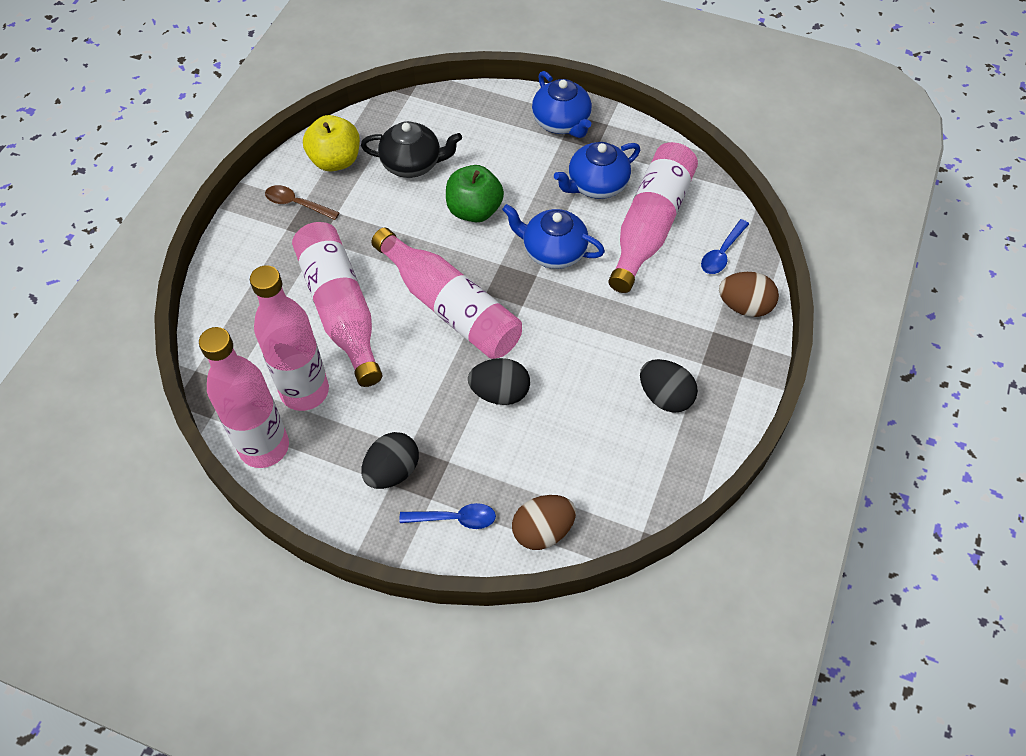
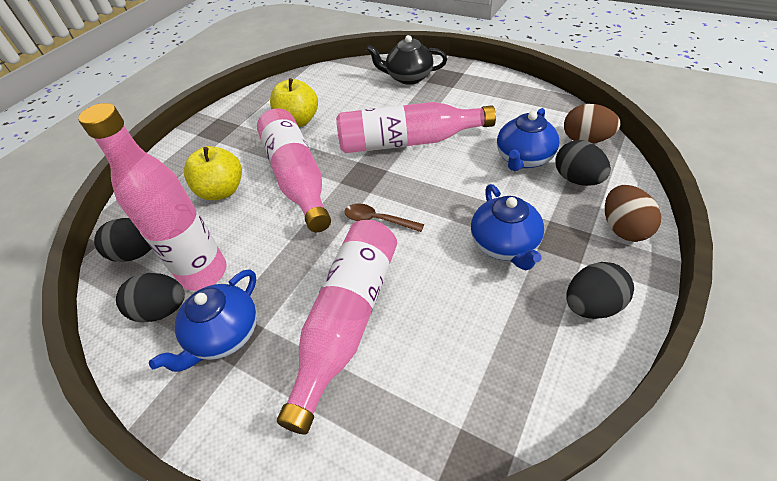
black egg: [362,432,419,489] [468,358,530,405] [640,359,698,413] = 3 -> [94,218,152,262] [116,273,185,323] [555,140,611,186] [566,262,634,319] = 4
blue spoon: [399,503,496,529] [701,219,749,274] = 2 -> none = 0
green apple: [446,165,504,222] = 1 -> none = 0
pink bottle: [199,327,289,468] [250,265,329,411] [292,222,382,387] [371,227,522,359] [608,142,698,293] = 5 -> [78,103,226,291] [257,108,331,232] [277,220,397,434] [336,102,496,153] = 4
yellow apple: [303,115,360,171] = 1 -> [184,146,242,200] [270,78,318,127] = 2

